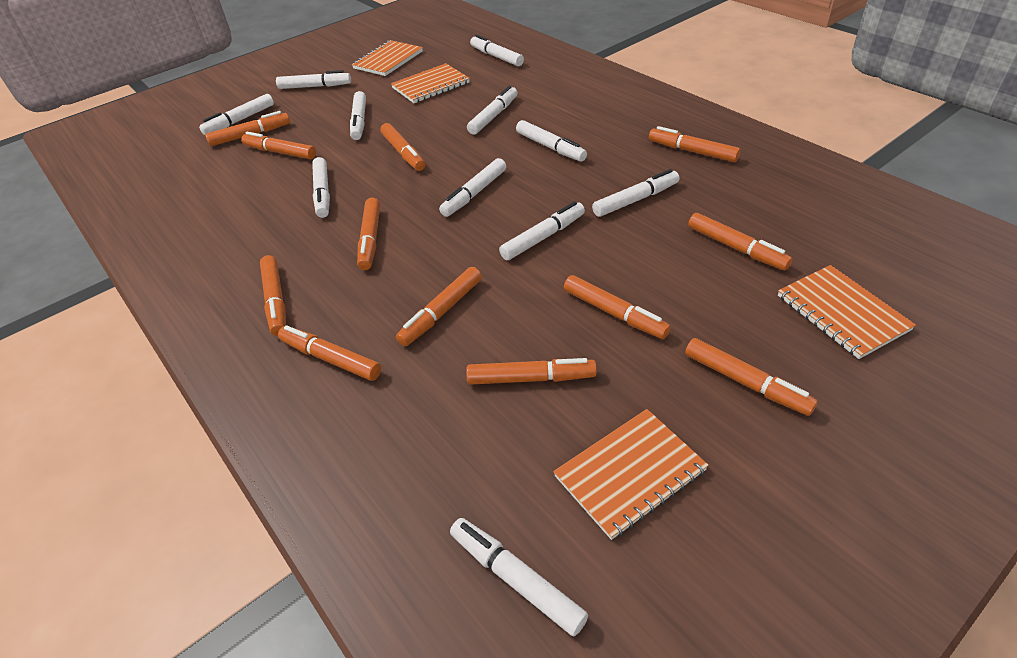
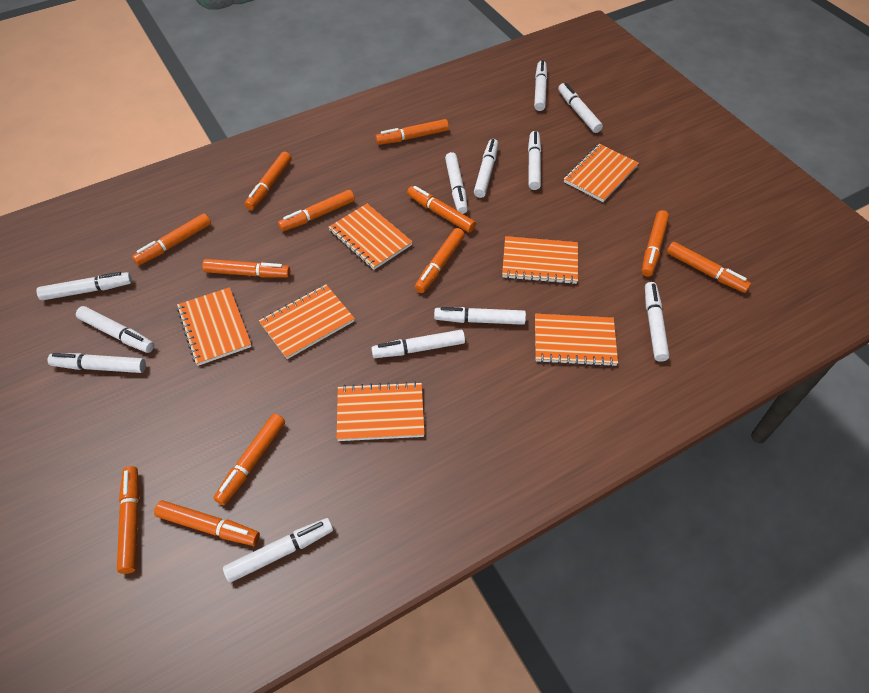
orange notebook: [352,40,423,76] [391,63,470,103] [553,409,709,540] [778,265,916,359] = 4 -> [177,287,252,366] [259,285,355,359] [329,204,413,270] [337,382,425,441] [502,236,578,284] [535,314,618,367] [564,144,639,202] = 7
white marker: [199,94,274,135] [276,70,351,89] [312,157,330,218] [350,91,366,140] [439,158,506,217] [450,518,588,636] [467,86,518,135] [470,35,524,66] [499,201,585,260] [516,120,587,162] [592,169,679,217] = 11 -> [37,272,132,300] [47,353,146,373] [76,306,154,353] [223,518,333,583] [371,330,465,358] [434,307,526,325] [445,152,468,214] [474,139,498,198] [528,131,541,190] [534,60,547,111] [558,83,603,133] [645,282,669,362] = 12

